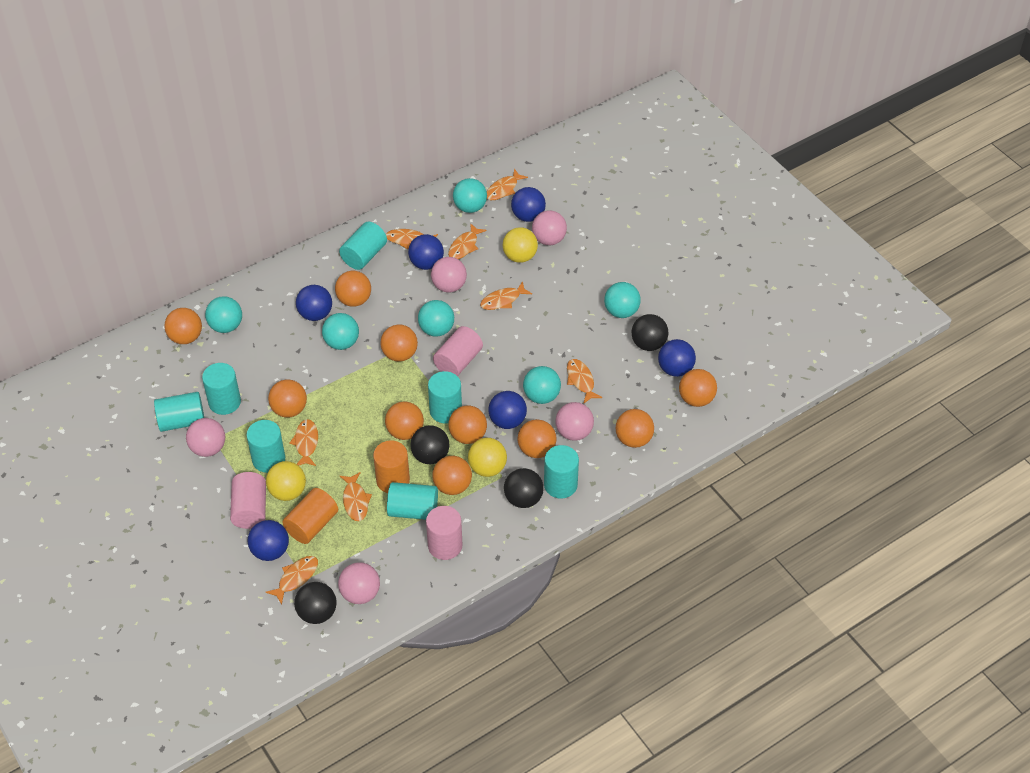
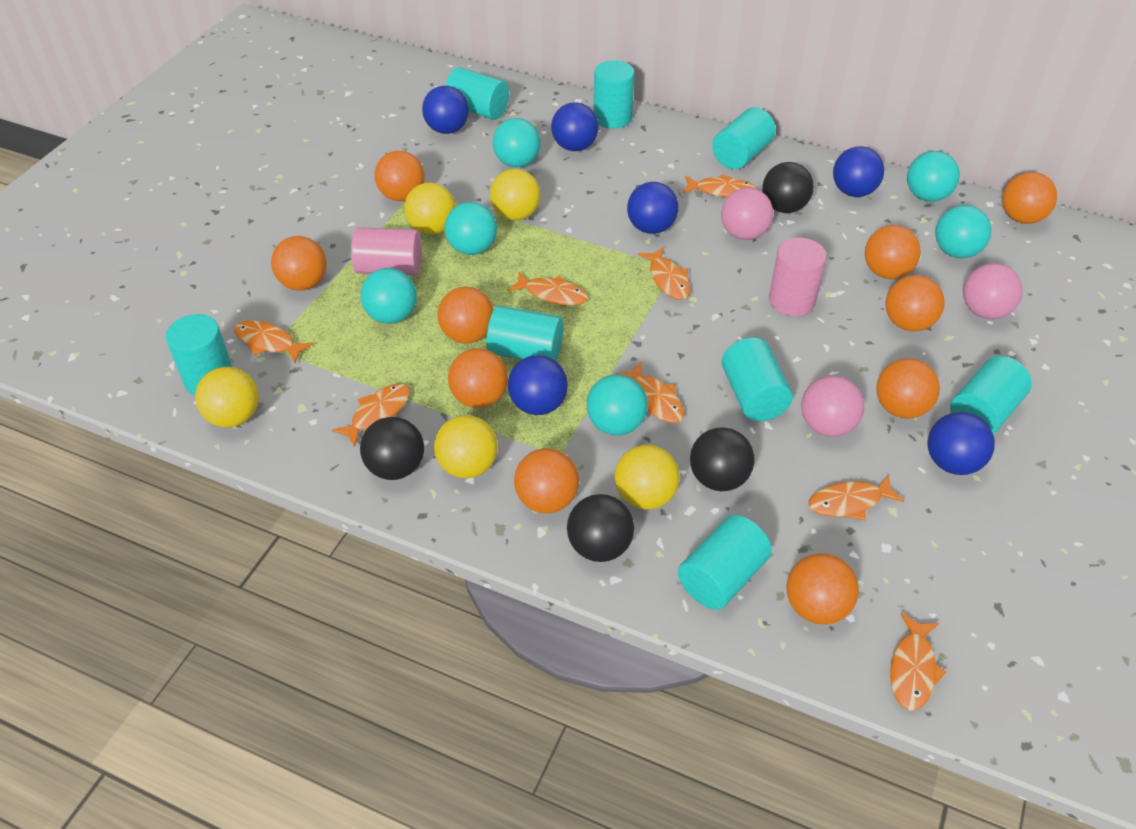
orange cylinder: [282,488,338,544] [373,440,410,493] = 2 -> none = 0
pink ball: [186,418,225,457] [338,562,380,604] [431,257,467,292] [532,210,567,245] [555,402,594,441] = 5 -> [721,188,773,240] [801,376,864,437] [963,263,1023,319] = 3
pink cylinder: [230,472,266,529] [426,506,462,560] [433,326,483,376] = 3 -> [351,227,422,276] [769,238,826,316] = 2
turquoise cylinder: [154,392,204,432] [202,363,241,415] [246,420,285,473] [339,222,387,270] [387,482,438,520] [428,371,462,424] [544,445,579,499] = 7 -> [166,314,232,395] [445,67,509,120] [486,306,563,361] [593,60,635,128] [678,515,772,610] [712,107,776,169] [721,338,793,421] [950,356,1032,434] = 8
yellow ball: [266,461,306,501] [468,438,507,477] [503,227,538,263] = 3 -> [195,367,259,427] [404,183,456,235] [434,415,498,478] [490,169,541,221] [615,445,680,509] = 5

